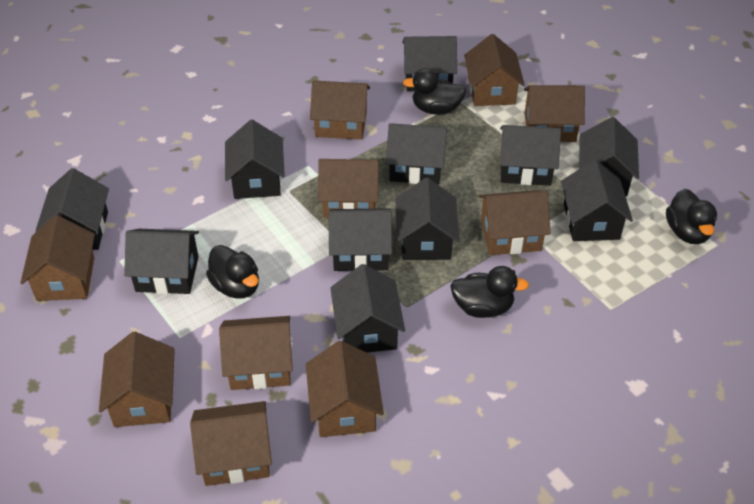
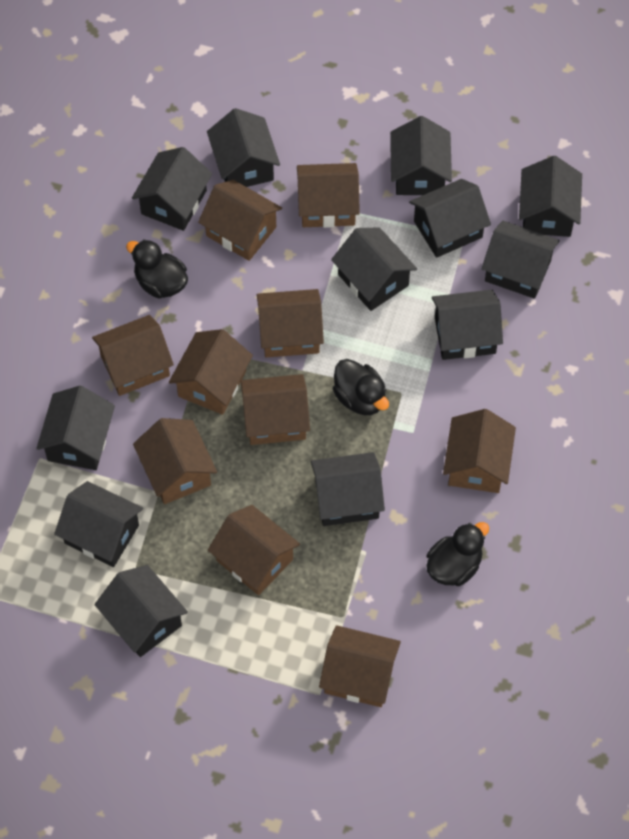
black duck: [206,245,259,299] [403,68,466,115] [450,266,529,318] [666,189,717,244] = 4 -> [126,239,188,299] [333,359,389,415] [426,522,489,586] = 3
black house: [36,168,109,250] [124,229,199,294] [225,120,285,199] [328,208,392,271] [330,264,405,353] [386,123,447,185] [395,178,459,260] [402,36,457,91] [500,125,561,186] [561,160,633,241] [579,117,639,196] = 11 -> [36,386,115,470] [54,481,143,567] [94,565,188,657] [132,147,212,231] [207,108,280,187] [311,452,385,526] [331,228,417,311] [390,116,452,195] [409,179,491,258] [432,290,503,360] [482,221,560,299] [519,156,582,237] = 12

